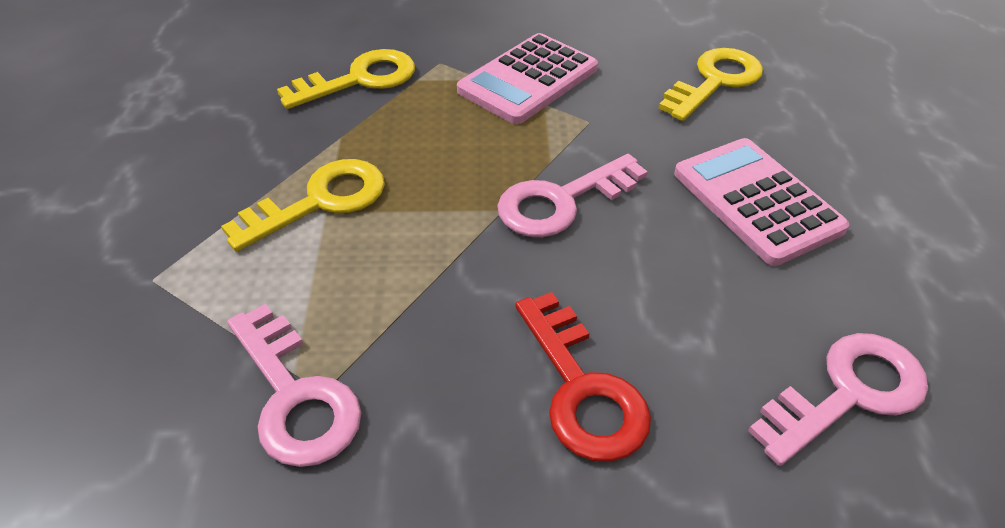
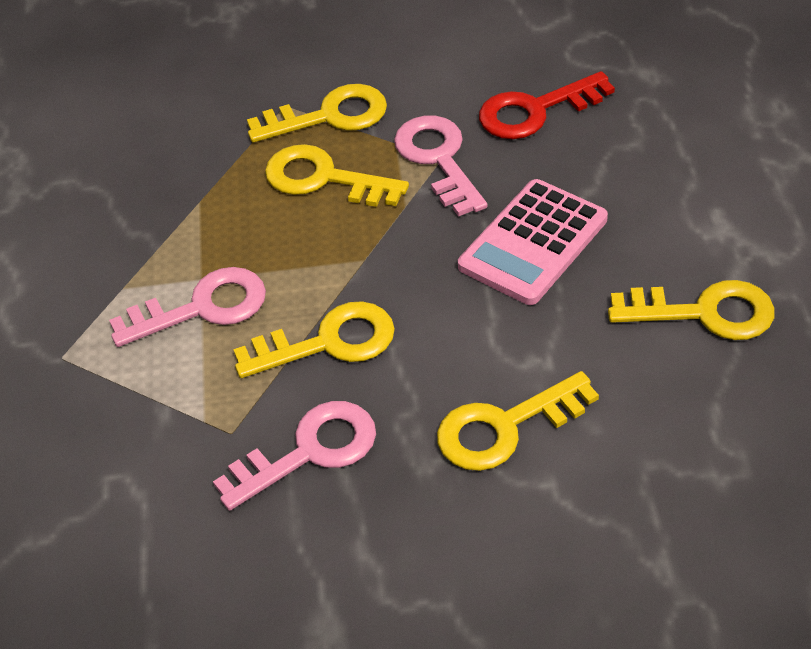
pink calculator: [457,33,598,124] [674,138,849,266] = 2 -> [458,179,608,305] = 1
yellow key: [221,159,385,252] [277,49,415,109] [658,48,763,121] = 3 -> [233,301,395,378] [247,84,387,142] [265,144,409,207] [437,371,599,471] [608,280,775,340] = 5

